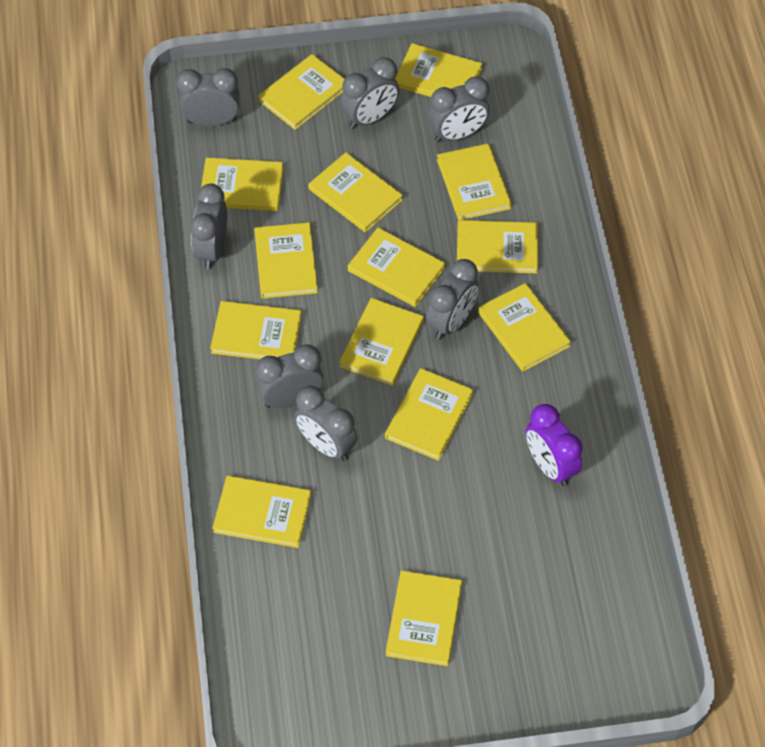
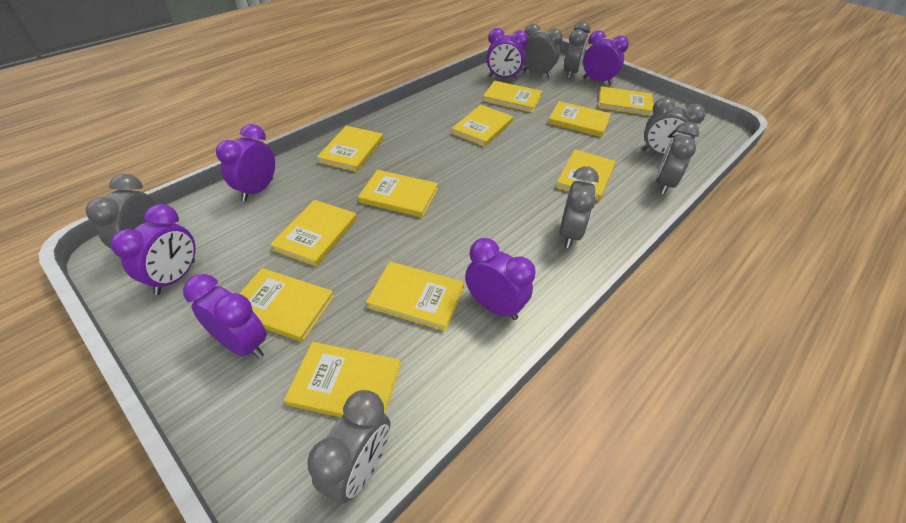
purple clock: [526,404,583,486] = 1 -> [110,204,195,295] [183,274,267,359] [216,124,275,201] [465,238,536,320] [486,28,528,80] [583,30,629,85] = 6
yellow book: [199,158,283,211] [210,301,302,359] [212,476,311,548] [254,222,318,299] [258,54,345,130] [308,152,403,233] [339,298,424,386] [348,228,445,307] [385,368,473,461] [386,570,462,666] [395,43,482,97] [437,143,512,220] [457,220,538,274] [478,283,571,372] = 14 -> [239,268,334,342] [270,200,357,267] [284,342,401,417] [317,126,383,172] [358,170,438,218] [366,262,464,331] [451,105,513,147] [483,81,542,113] [548,101,611,137] [556,149,616,201] [598,86,653,116] = 11

